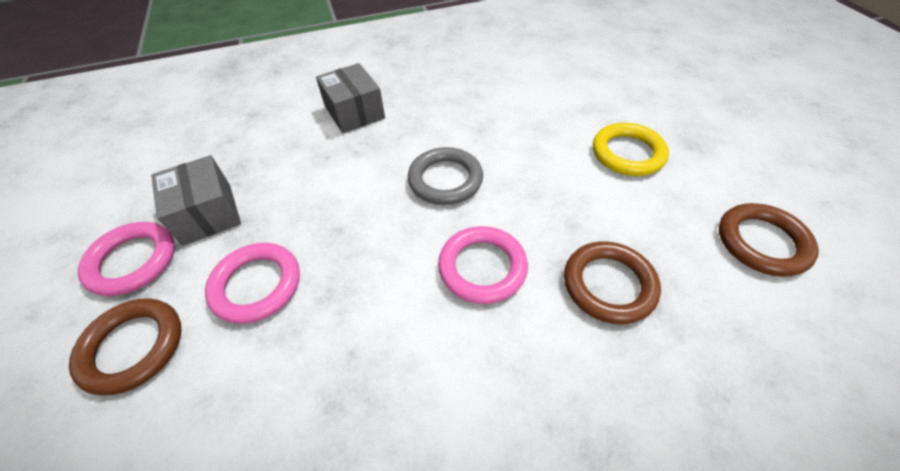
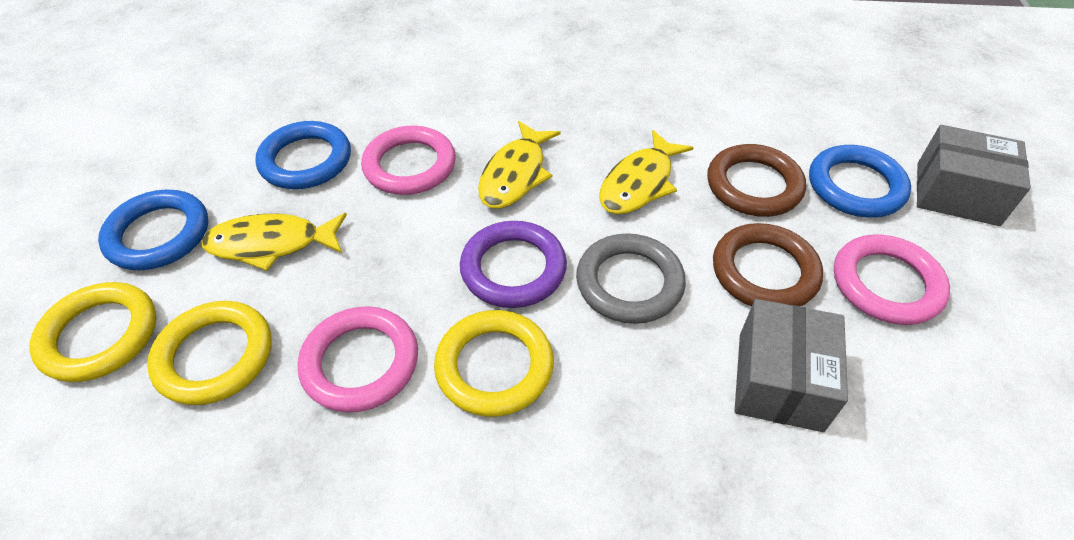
blue ring: none = 0 -> [98,190,208,270] [255,121,351,189] [809,145,911,218] = 3
brown ring: [69,298,181,395] [564,241,661,324] [719,203,819,277] = 3 -> [707,144,806,217] [713,223,823,306] = 2
purple ring: none = 0 -> [460,221,567,308] = 1
yellow fish: none = 0 -> [201,213,347,271] [478,121,561,209] [599,130,694,214] = 3
yellow ring: [593,123,669,176] = 1 -> [29,282,156,382] [147,301,272,405] [434,310,554,417] = 3

